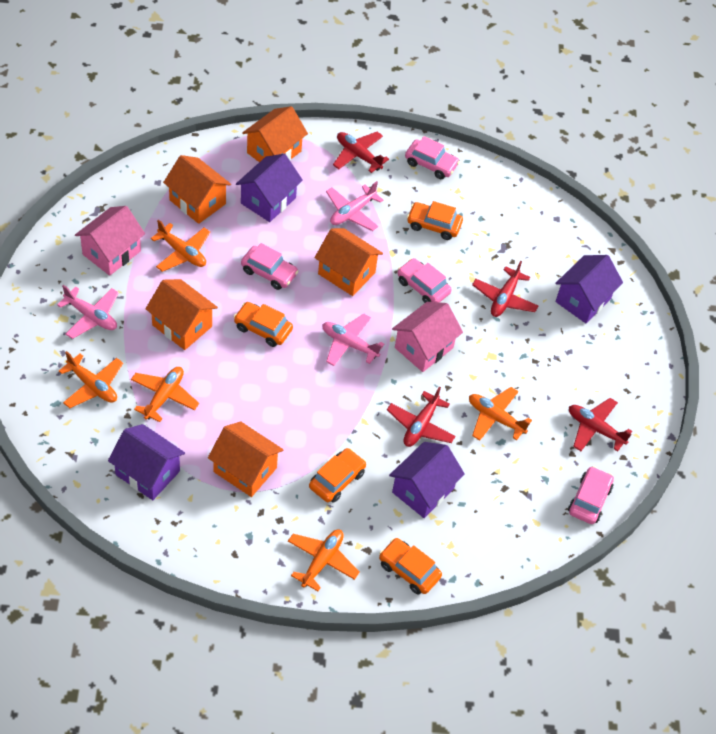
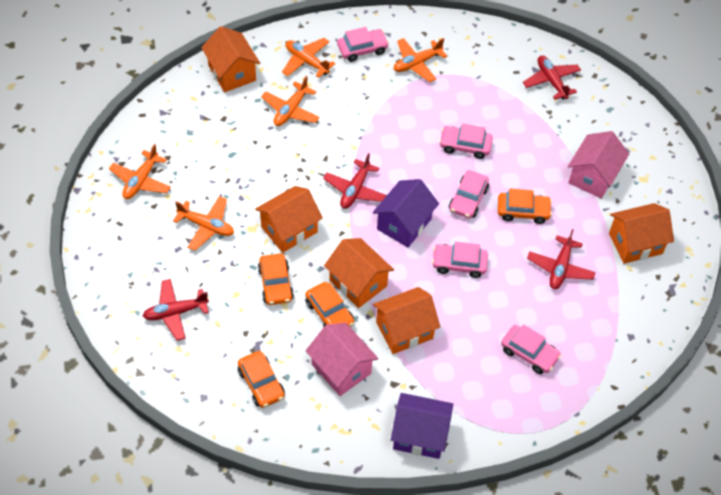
pink car: [241,243,299,290] [397,258,452,303] [405,136,460,179] [568,466,614,524] = 4 -> [337,27,389,62] [432,242,488,278] [439,124,493,159] [449,170,489,218] [501,324,561,374] = 5
pink plane: [57,285,119,339] [322,313,384,366] [326,181,383,231] = 3 -> none = 0
purple house: [108,424,185,500] [236,154,303,222] [389,442,465,518] [555,255,623,323] = 4 -> [373,179,439,248] [391,393,453,459] = 2

